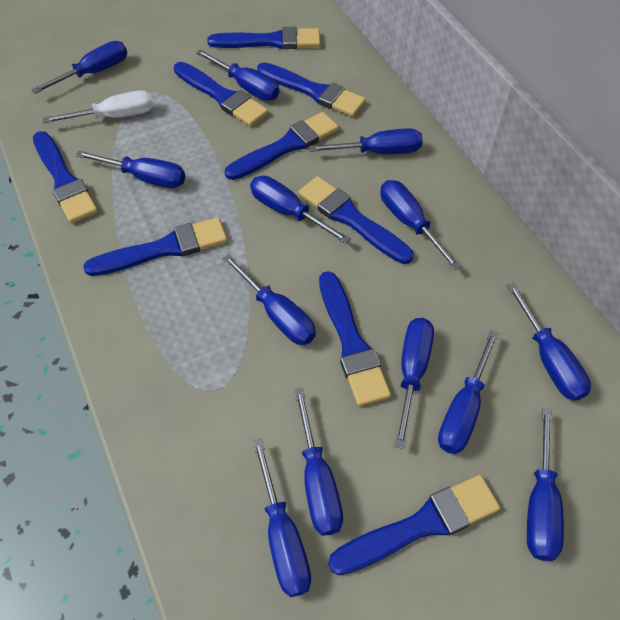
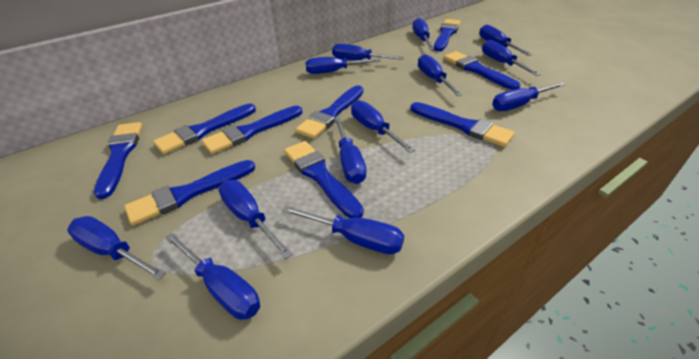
white screwdriver: [43,90,154,123] = 1 -> none = 0

